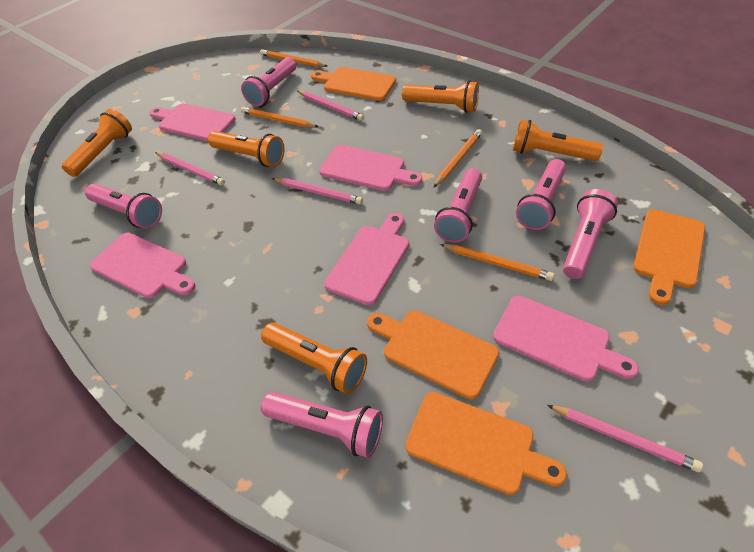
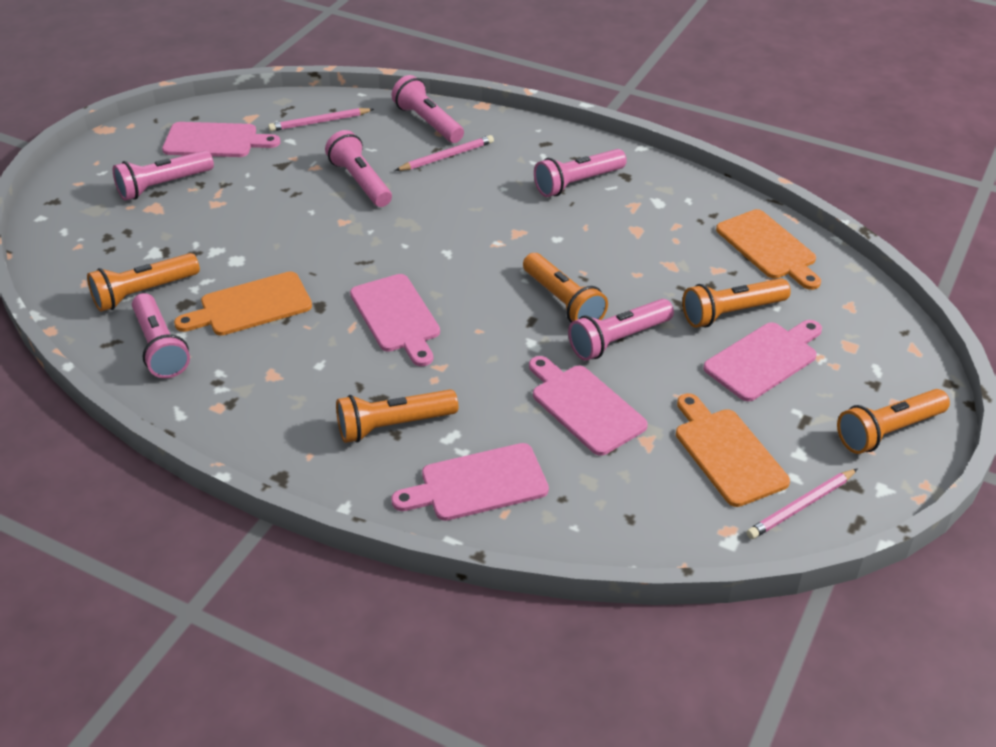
orange cutting board: [311,67,396,101] [367,311,499,399] [406,392,567,495] [633,209,705,305] = 4 -> [174,272,312,336] [676,393,790,507] [716,209,821,290] = 3
orange pencil: [241,107,319,128] [260,49,327,67] [433,129,482,188] [440,244,554,281] = 4 -> none = 0
pink pencil: [155,152,225,186] [272,178,363,204] [297,90,364,121] [547,405,703,472] = 4 -> [268,108,374,131] [395,135,494,171] [747,469,857,539] = 3

